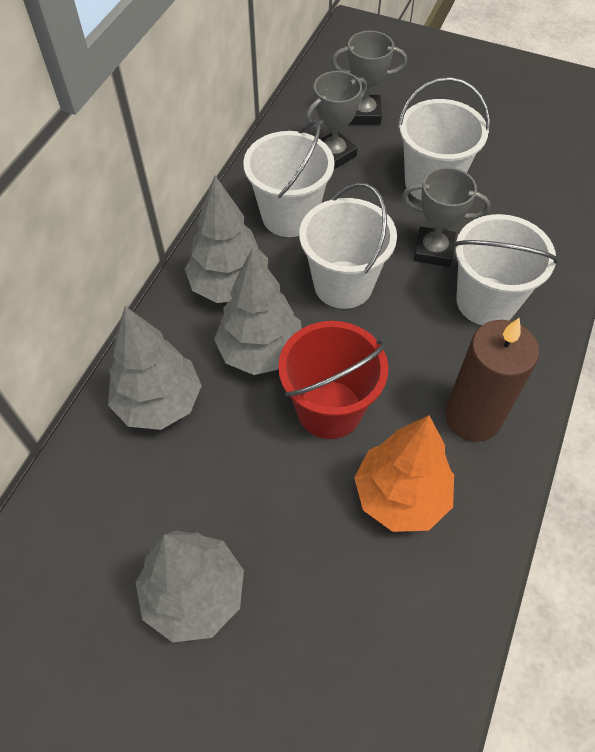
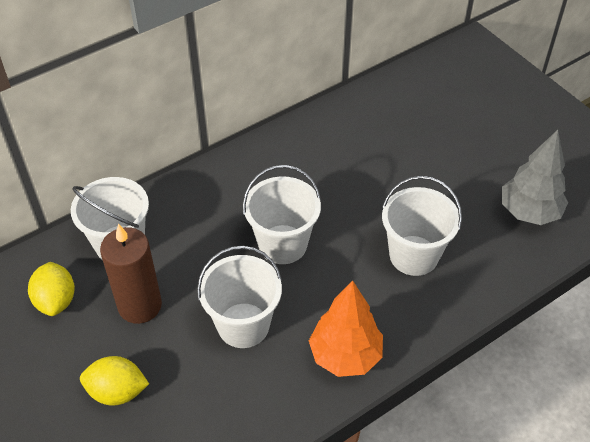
grey tree: [108,306,202,430] [136,530,244,642] [185,175,268,303] [214,248,302,375] = 4 -> [502,130,568,225] = 1
grey trophy: [306,71,367,169] [332,31,407,124] [402,167,491,267] = 3 -> none = 0
red bucket: [278,321,388,439] = 1 -> none = 0
yellow lemon: none = 0 -> [28,262,75,316] [80,356,149,406] = 2

